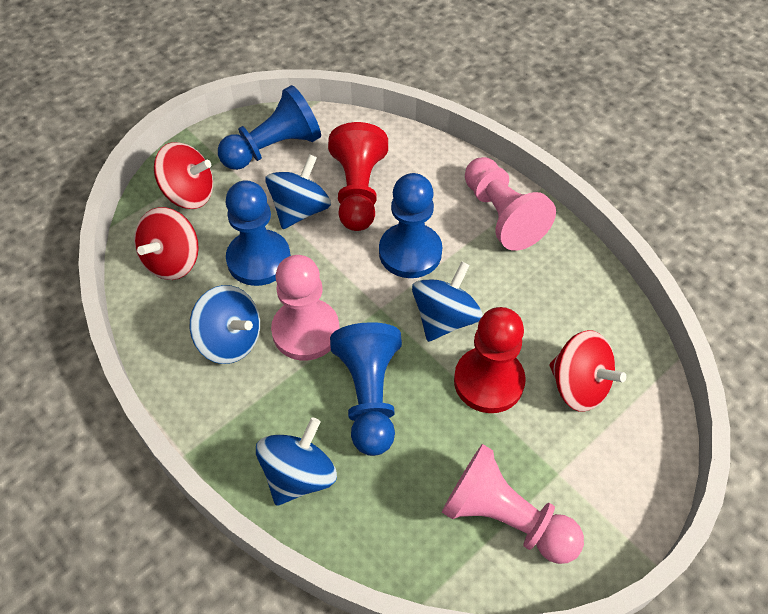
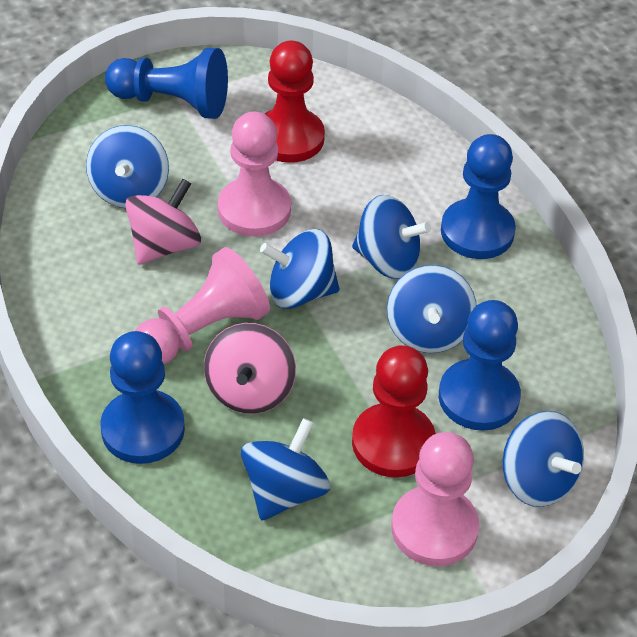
blue spinning top: [190,285,260,364] [256,417,337,506] [265,154,331,229] [412,261,483,342] = 4 -> [86,125,169,208] [241,418,330,521] [260,229,339,309] [352,195,431,279] [387,265,476,353] [503,411,584,507] = 6
pink spinning top: none = 0 -> [125,179,201,265] [204,323,296,414] = 2
red spinning top: [134,207,199,280] [154,142,213,209] [549,330,626,412] = 3 -> none = 0

